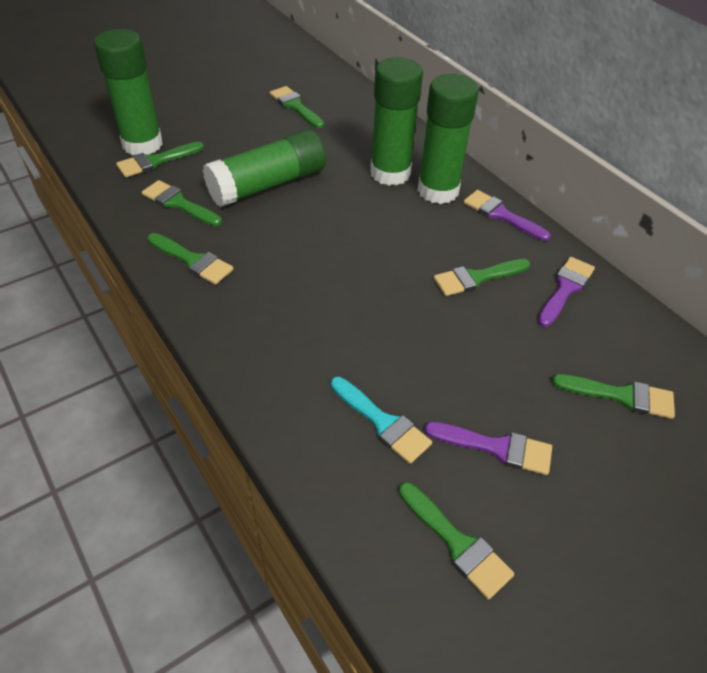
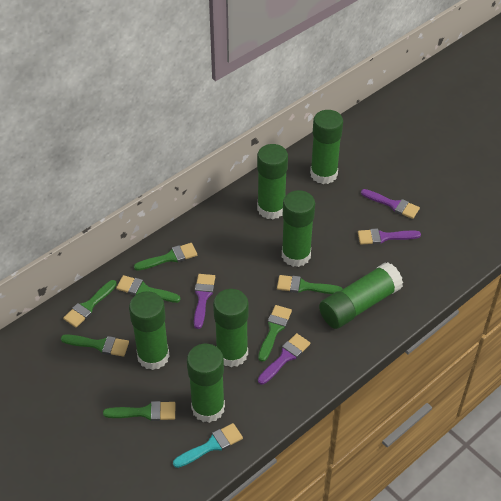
green glue stick: [94,29,163,155] [203,129,326,207] [370,57,423,186] [417,74,479,204] = 4 -> [129,291,170,370] [187,344,225,423] [213,289,249,367] [257,144,288,219] [282,190,315,267] [310,110,343,184] [319,262,403,329] = 7
purple brush: [424,422,552,475] [463,190,551,241] [537,257,595,327] = 3 -> [194,274,215,329] [258,333,310,385] [358,228,421,245] [361,189,420,219] = 4

